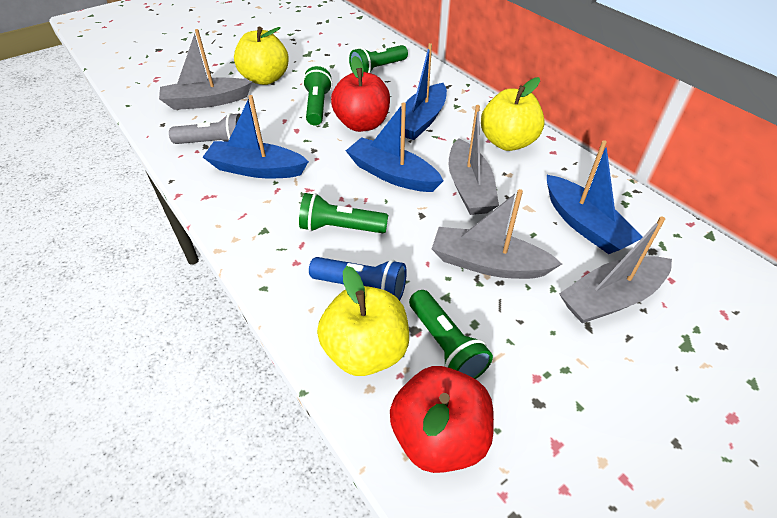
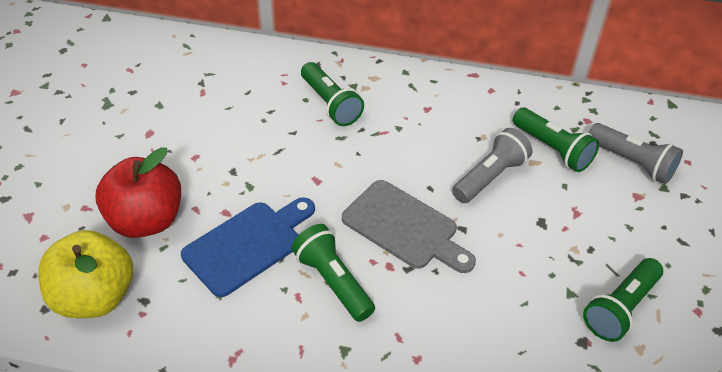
blue boat: [203,95,309,178] [346,103,444,192] [401,43,447,140] [547,140,643,254] = 4 -> none = 0
blue cutting board: none = 0 -> [181,197,315,297] = 1
blue flashlight: [309,257,407,301] = 1 -> none = 0
grey boat: [159,29,253,110] [432,189,562,279] [449,105,499,215] [559,216,672,323] = 4 -> none = 0
grey cutting board: none = 0 -> [342,180,476,273] = 1
grey flashlight: [169,113,241,144] = 1 -> [452,128,533,203] [589,123,683,184] = 2
red apple: [331,56,390,132] [390,366,494,473] = 2 -> [95,147,181,238] = 1
yellow apple: [234,26,289,85] [317,266,409,376] [481,77,545,151] = 3 -> [38,230,133,318] = 1

